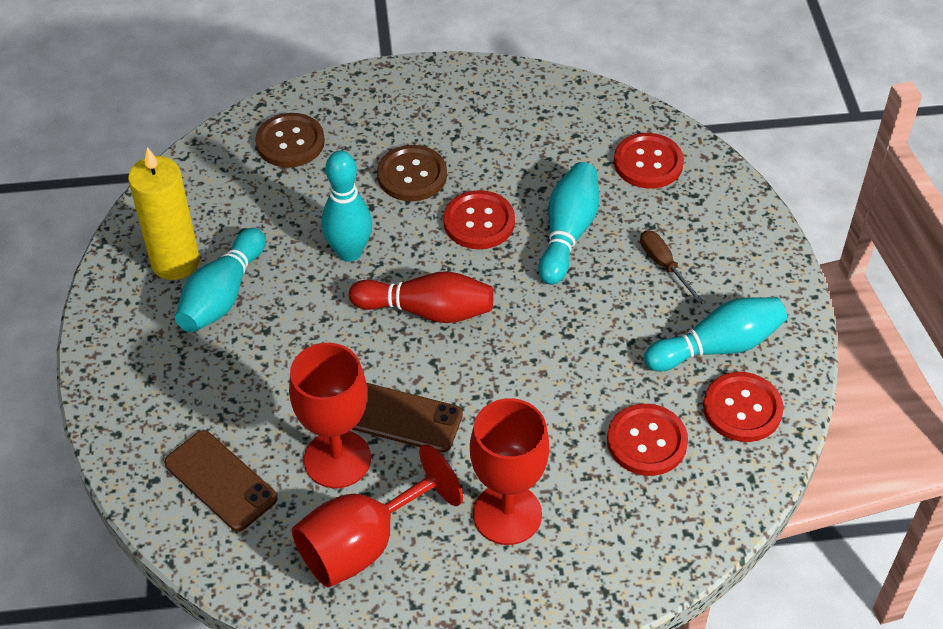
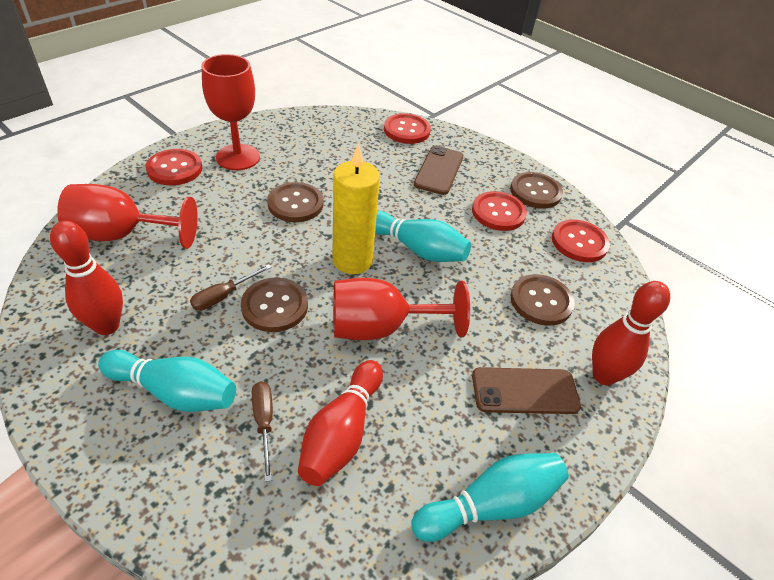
brown button: [255,113,325,167] [377,145,447,201] = 2 -> [241,277,308,332] [267,182,324,222] [510,172,563,209] [511,274,575,326] = 4
brown screwdriver: [640,230,703,303] = 1 -> [190,264,272,311] [252,381,273,482] = 2
red bowling pin: [349,271,494,323] = 1 -> [50,221,123,335] [298,360,383,486] [592,281,670,385] = 3
turquoise bowling pin: [175,228,265,332] [321,151,372,262] [538,162,599,285] [644,297,787,372] = 4 -> [98,350,236,412] [375,210,471,262] [411,453,569,542] = 3

